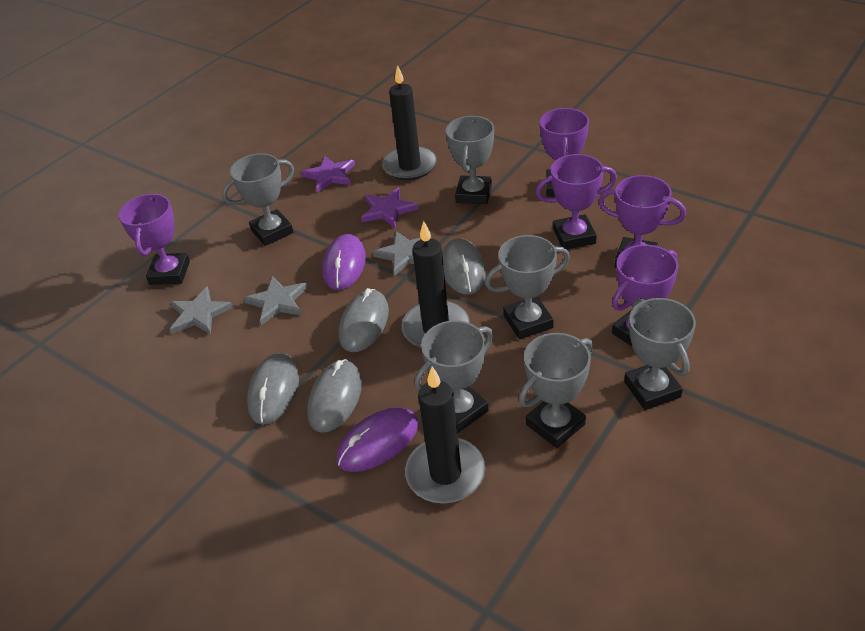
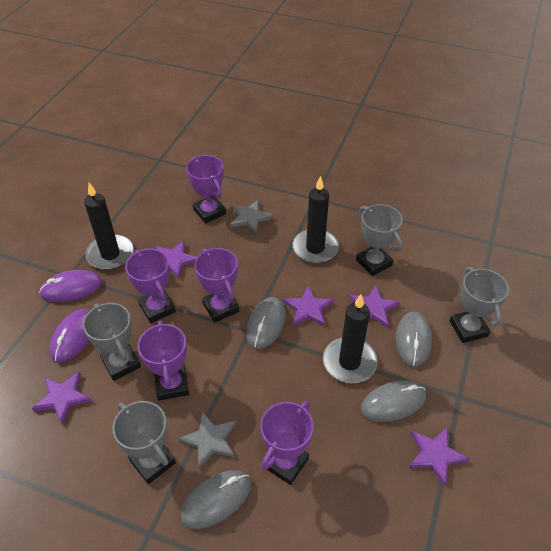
grey star: [170,286,233,335] [244,276,308,325] [372,231,432,276] = 3 -> [178,411,236,469] [230,200,274,234] = 2
grey trophy: [222,153,294,246] [415,320,493,433] [446,116,494,204] [485,235,570,339] [519,333,593,448] [624,298,696,410] = 6 -> [83,303,141,381] [113,401,176,484] [356,204,403,276] [450,267,509,343] = 4
purple star: [301,156,355,193] [361,188,419,228] = 2 -> [32,372,92,425] [156,241,197,279] [283,286,334,326] [349,286,400,328] [408,427,469,486] = 5

